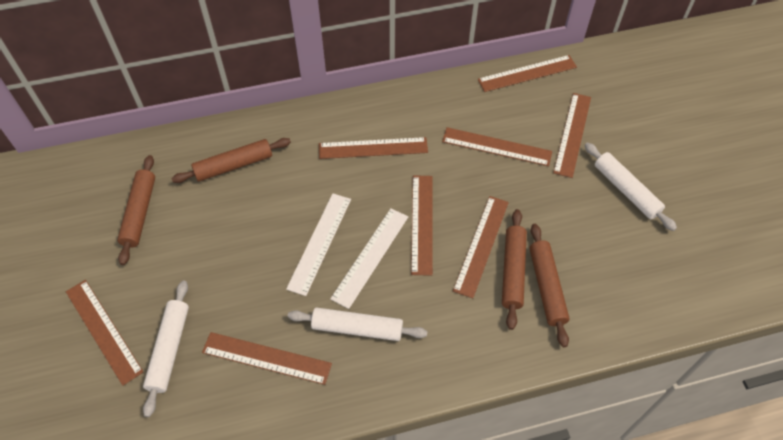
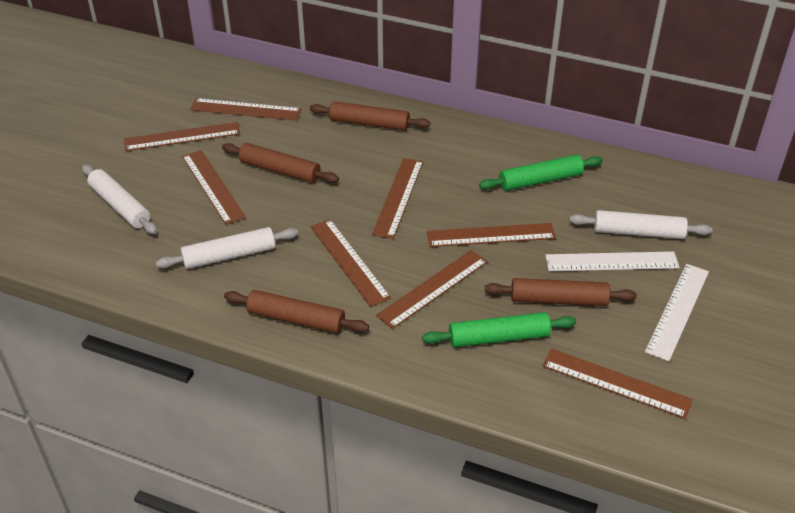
green rolling pin: none = 0 -> [422,312,576,347] [479,155,602,191] = 2

